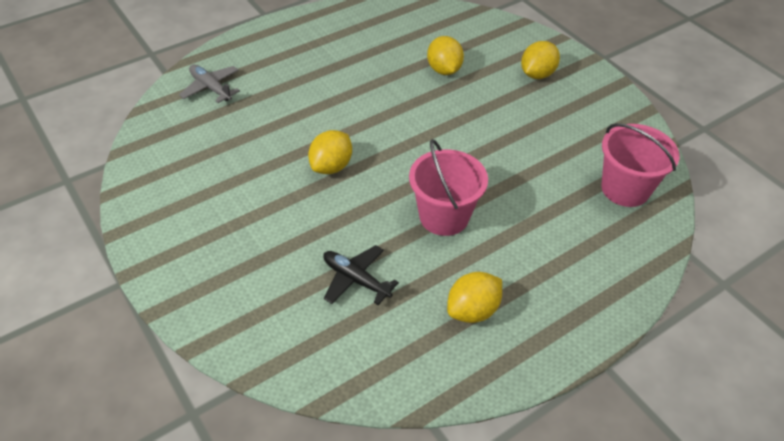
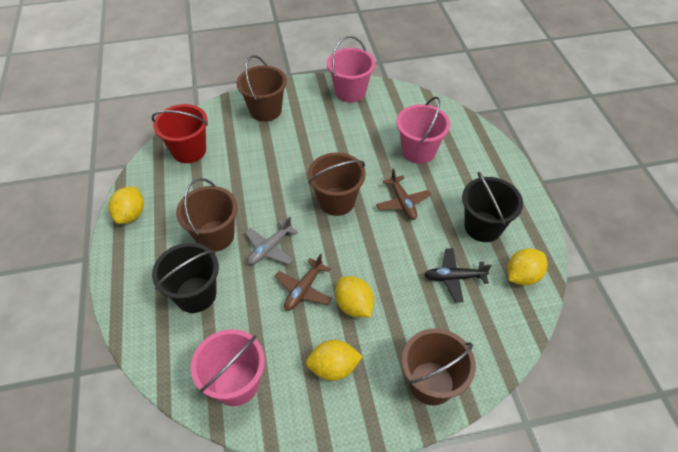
black bucket: none = 0 -> [152,243,219,313] [462,172,523,242] = 2
brown bucket: none = 0 -> [176,178,238,252] [237,55,287,122] [308,152,366,216] [402,328,476,406] = 4
brown plane: none = 0 -> [275,254,332,311] [376,168,431,220] = 2
pink bucket: [409,139,488,236] [601,123,679,207] = 2 -> [191,329,265,406] [327,36,375,103] [397,97,450,164] = 3
red bucket: none = 0 -> [152,104,208,163] = 1

